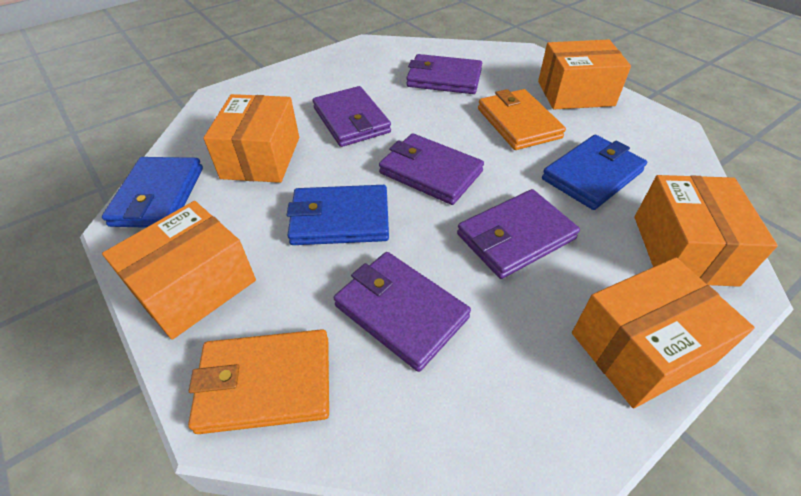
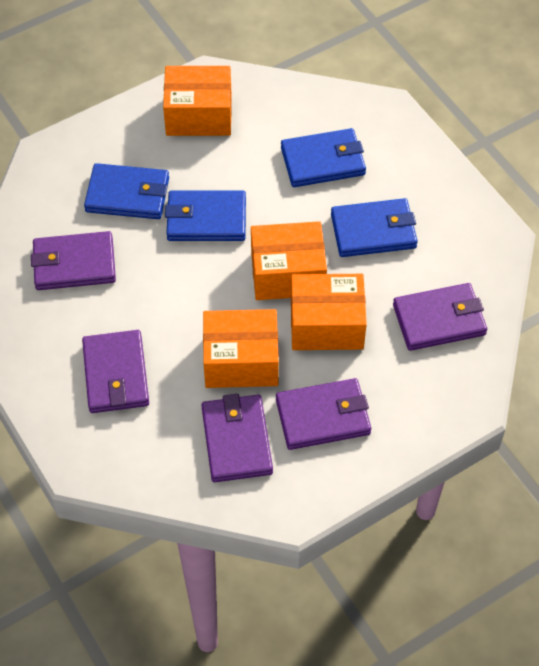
blue wallet: [102,157,203,228] [287,185,389,245] [542,135,647,210] = 3 -> [84,163,169,219] [165,191,246,241] [281,128,366,187] [331,198,418,257] = 4
orange box: [102,201,256,340] [203,94,299,183] [538,39,631,109] [572,258,755,408] [634,175,778,287] = 5 -> [163,66,232,136] [203,309,279,388] [251,221,327,300] [291,274,367,350] = 4
orange wallet: [188,329,329,434] [478,89,566,150] = 2 -> none = 0

